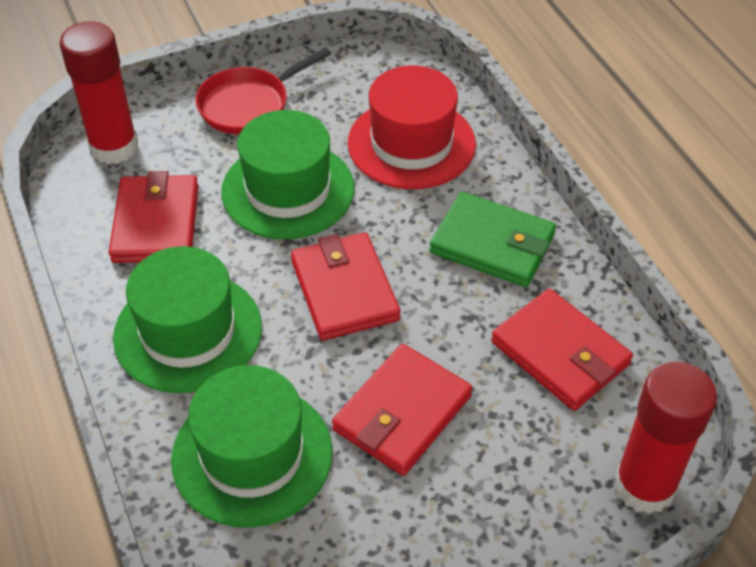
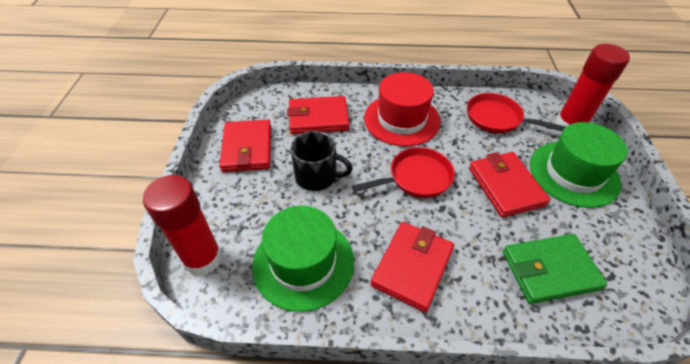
black mug: none = 0 -> [291,131,353,191] = 1
green hat: [113,246,262,393] [171,365,333,528] [221,110,354,239] = 3 -> [252,206,354,312] [530,122,628,208] = 2
red pan: [195,47,331,134] = 1 -> [352,147,455,198] [467,93,566,133] = 2

